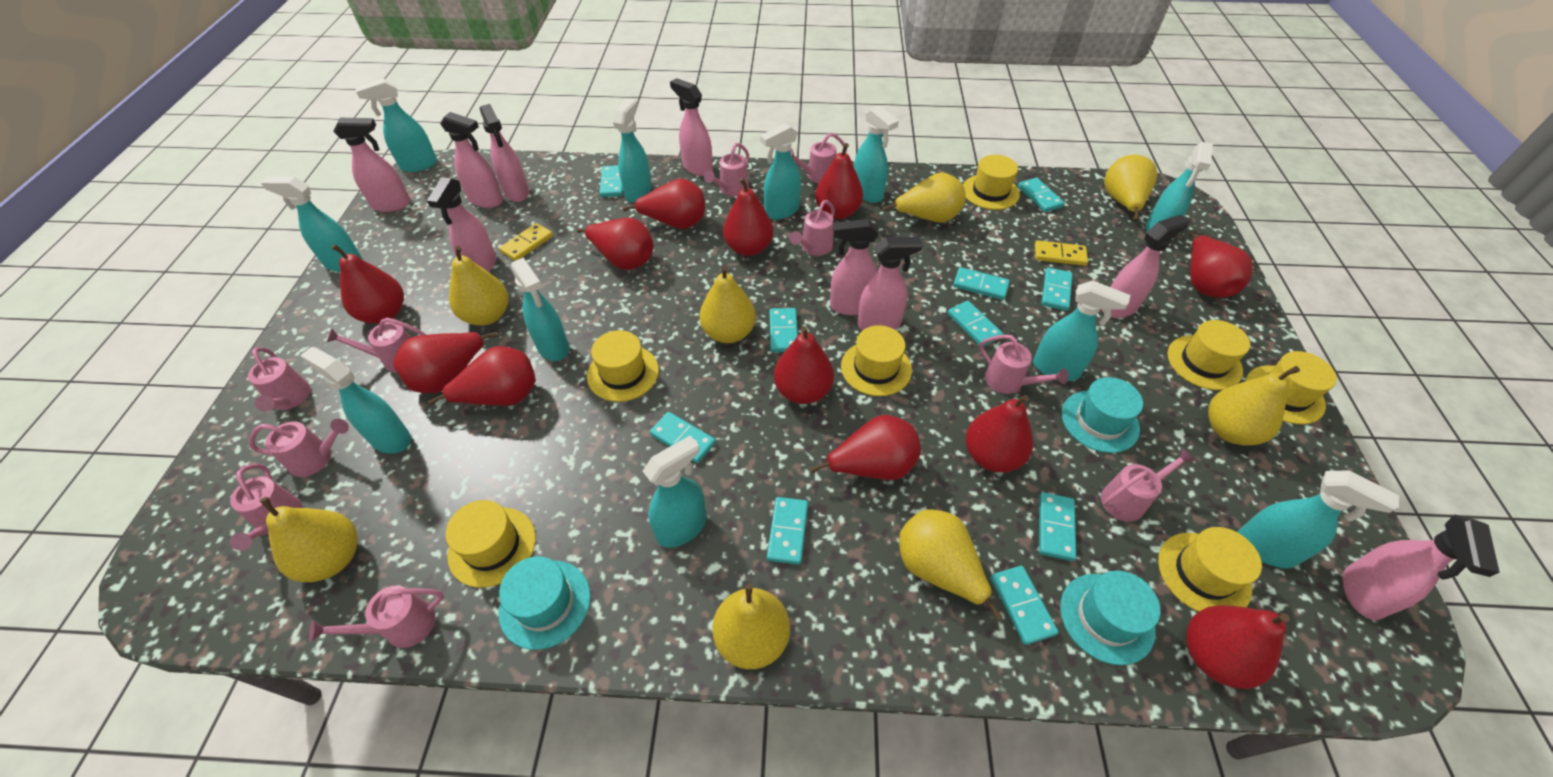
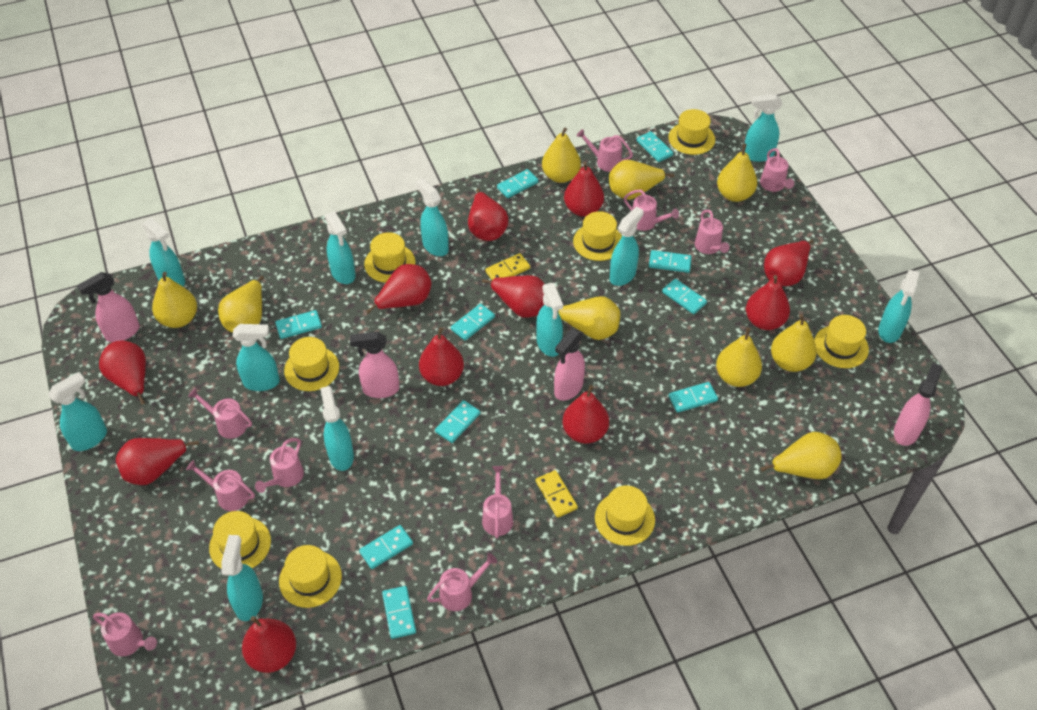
pink spray bottle: [333,118,410,212] [427,177,496,272] [440,112,503,208] [480,104,529,202] [670,78,713,176] [830,219,878,315] [857,236,923,330] [1102,215,1190,318] [1343,514,1500,620] = 9 -> [77,272,140,342] [350,332,399,398] [554,329,585,401] [894,363,943,446] = 4
red pear: [331,244,404,324] [393,332,498,393] [428,346,535,406] [577,218,653,270] [623,179,705,229] [723,177,773,256] [774,326,834,404] [810,415,921,480] [815,143,863,219] [966,395,1033,472] [1186,605,1290,689] [1189,232,1253,298] = 12 -> [99,341,146,405] [116,438,199,485] [242,616,296,673] [366,264,431,314] [419,327,464,386] [468,189,509,241] [482,275,544,318] [563,385,609,444] [564,162,604,217] [746,275,790,330] [764,240,814,286] = 11
turquoise hat: [498,556,591,650] [1060,571,1160,665] [1062,377,1143,453] = 3 -> none = 0
yellow hat: [446,500,536,588] [587,330,659,402] [841,325,912,396] [963,155,1020,210] [1158,527,1262,612] [1167,320,1250,390] [1245,351,1337,424] = 7 -> [209,511,271,569] [279,545,342,608] [284,337,339,391] [364,232,416,283] [573,211,622,261] [595,485,655,546] [669,109,715,155] [814,315,869,368] = 8
yellow pear: [260,497,358,582] [449,246,508,326] [699,266,756,343] [712,583,790,669] [883,172,966,223] [899,509,1002,620] [1104,155,1157,221] [1208,366,1300,445] = 8 -> [152,272,197,328] [218,276,264,333] [542,128,581,183] [558,296,620,340] [609,160,675,200] [716,327,762,387] [717,143,757,202] [760,432,842,479] [771,314,817,372] = 9

